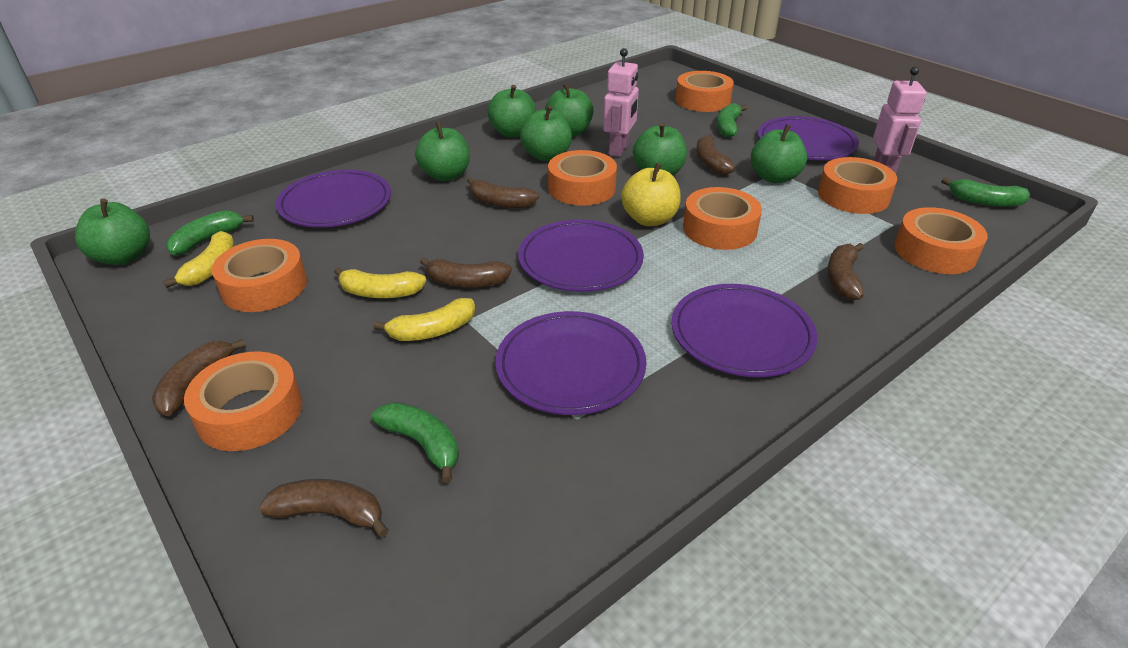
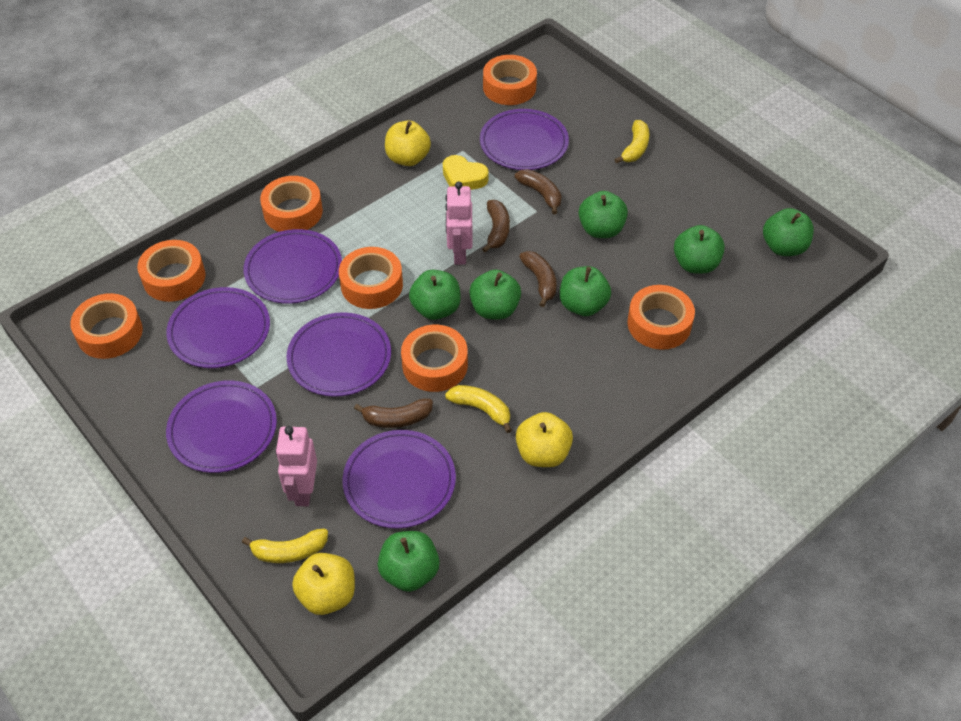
brown banana: [152,339,246,416] [259,479,389,537] [420,257,512,288] [467,178,539,208] [696,135,735,175] [827,243,864,300] = 6 -> [354,399,433,428] [482,200,510,253] [515,169,562,215] [519,251,557,307] = 4
green banana: [166,210,254,256] [371,402,459,483] [717,103,747,138] [941,177,1030,207] = 4 -> none = 0
purple plate: [276,170,391,227] [495,311,646,415] [518,220,644,292] [671,284,818,377] [758,116,859,160] = 5 -> [166,287,270,368] [166,380,277,473] [243,229,342,304] [286,312,391,397] [343,430,456,529] [480,109,569,170] = 6
yellow apple: [621,163,681,226] = 1 -> [292,553,355,615] [385,121,431,166] [516,412,573,467] = 3
yellow heart: none = 0 -> [443,155,489,190] = 1

